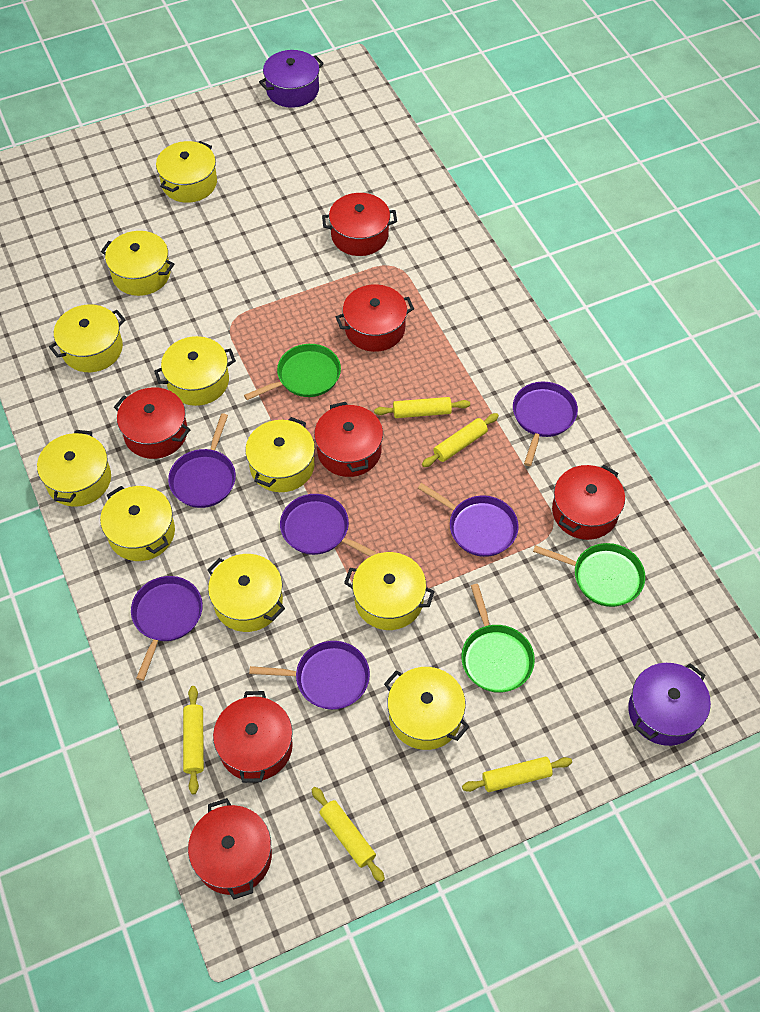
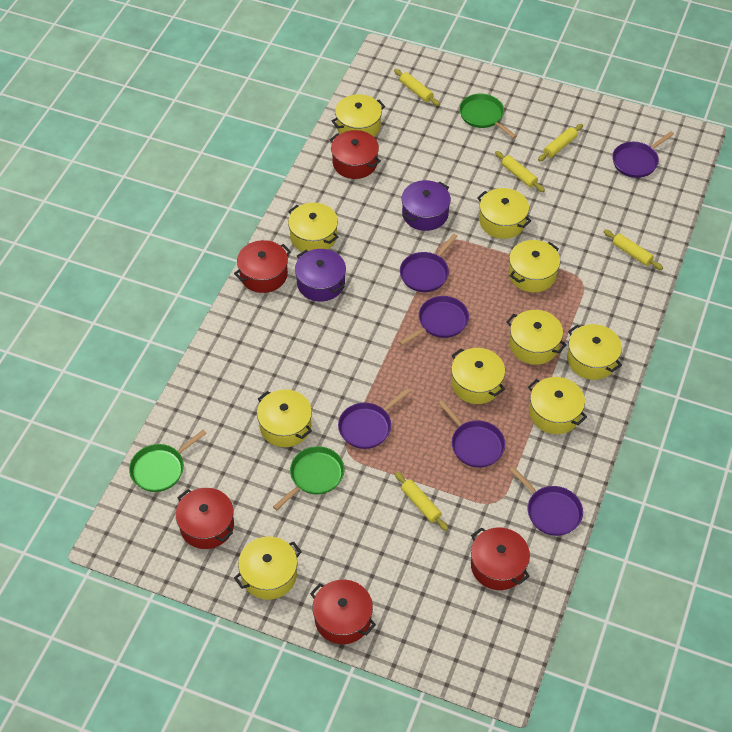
red pot: [114,387,191,459] [188,798,272,900] [213,691,293,783] [314,402,383,477] [322,193,397,256] [336,284,414,352] [552,465,625,540] = 7 -> [176,488,234,549] [234,240,291,293] [310,580,376,644] [330,130,381,179] [471,527,530,590] = 5

